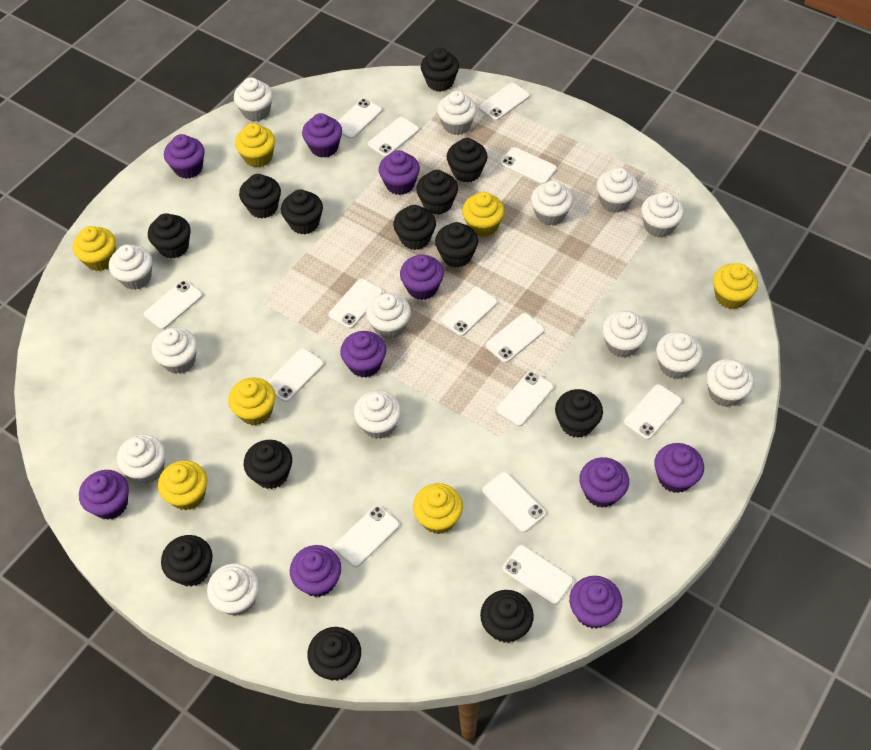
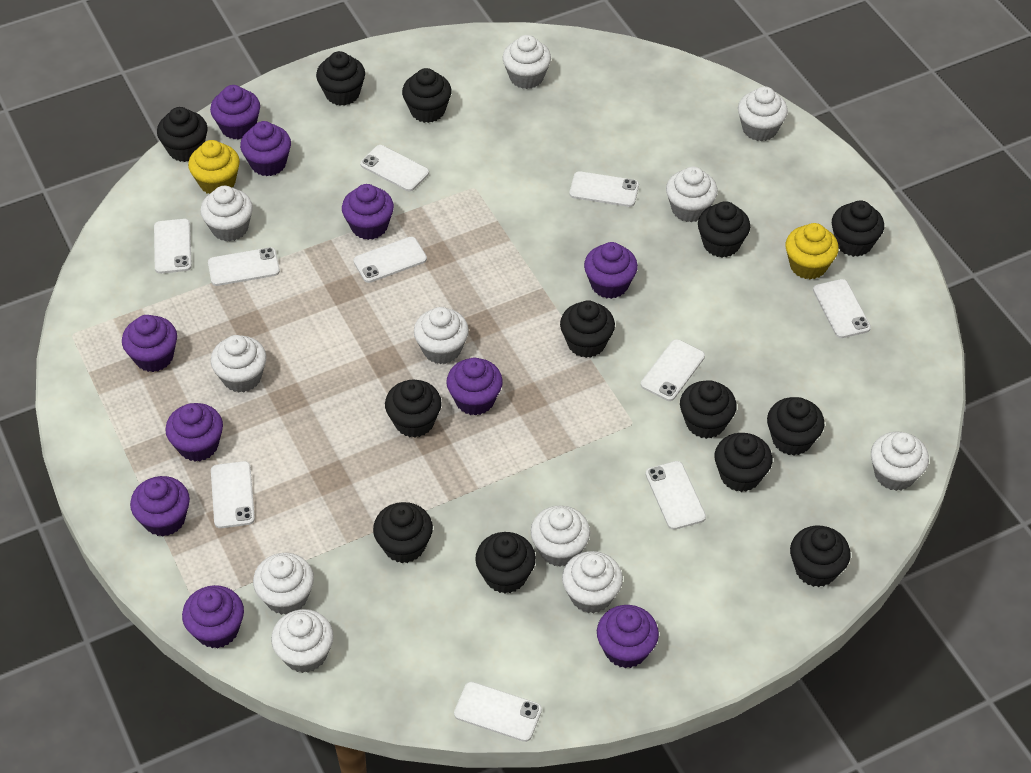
white cupcake: [109,245,152,290] [117,434,166,484] [152,327,197,374] [207,563,259,616] [234,78,273,122] [354,390,401,439] [366,293,411,339] [437,91,477,135] [531,180,573,226] [596,168,639,213] [602,311,648,357] [641,192,684,237] [656,332,703,379] [706,359,754,407] = 14 -> [200,186,253,241] [211,335,266,392] [253,553,314,615] [271,609,334,673] [414,307,469,364] [503,35,551,89] [531,505,590,567] [562,551,623,613] [666,167,718,222] [738,86,788,141] [871,431,929,491] = 11
white phone: [144,280,203,329] [267,348,324,402] [328,279,383,329] [334,505,400,567] [338,99,382,139] [368,117,419,157] [441,287,497,336] [479,83,530,121] [482,472,546,533] [486,313,545,363] [496,371,554,426] [500,147,557,184] [503,545,573,605] [624,384,682,440] = 14 -> [154,219,192,274] [208,247,280,286] [211,461,255,528] [353,237,427,283] [360,145,429,191] [454,682,542,742] [569,171,639,207] [641,339,705,401] [646,461,706,530] [813,279,871,338] = 10
yellow cupcake: [73,226,116,271] [158,460,207,510] [228,377,275,425] [235,123,275,167] [413,483,463,534] [462,192,505,237] [713,263,758,309] = 7 -> [188,140,240,194] [785,223,839,280] = 2

